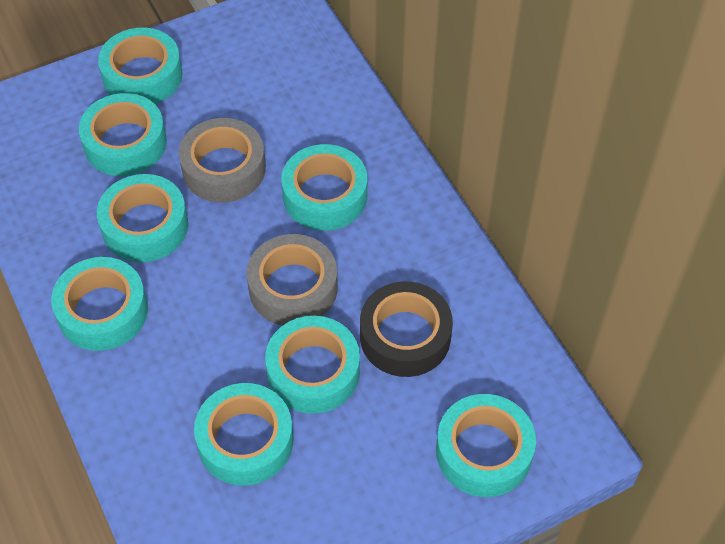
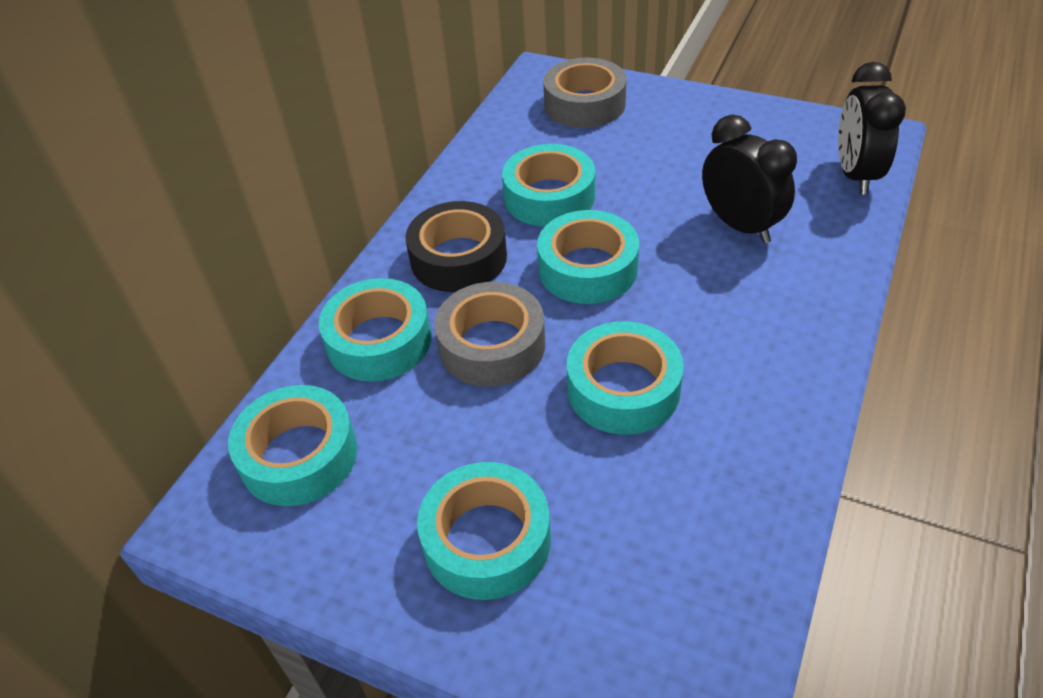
black clock: none = 0 -> [702,115,797,243] [838,62,906,195] = 2
turquoise tape: [51,257,148,351] [79,93,167,176] [97,174,188,262] [98,28,183,104] [194,383,293,486] [265,316,360,414] [281,144,367,230] [436,394,536,497] = 8 -> [228,385,358,506] [319,278,432,382] [417,462,551,600] [502,144,595,227] [537,210,639,304] [567,321,684,435] = 6

